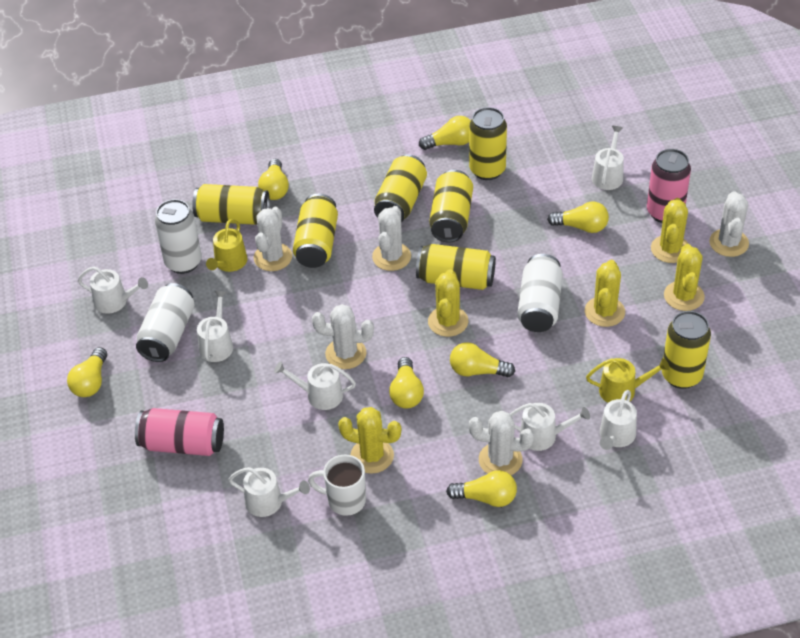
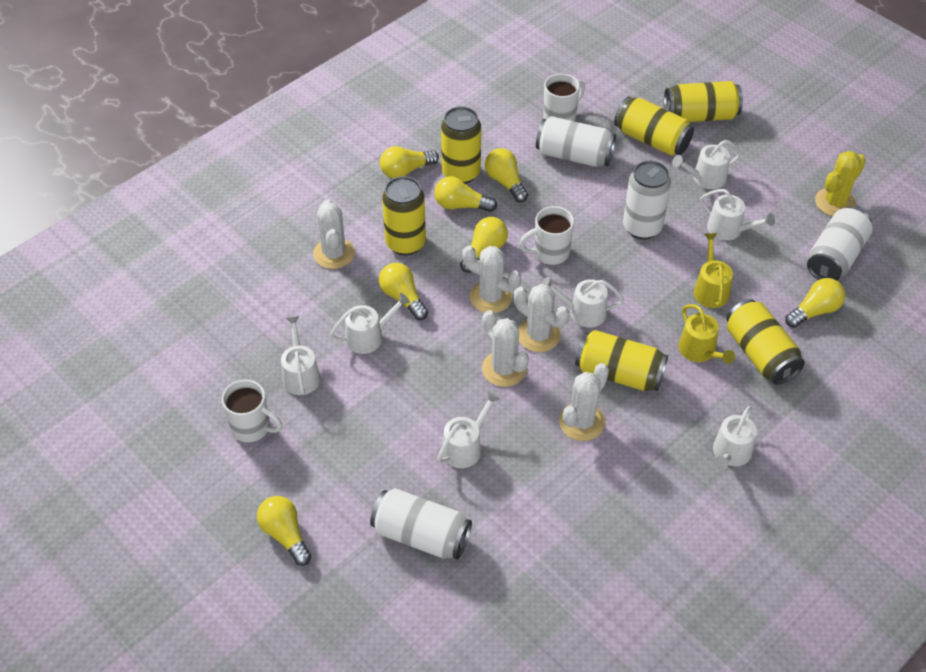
pink can: [135,408,224,456] [647,149,691,223] = 2 -> none = 0
white can: [136,283,195,362] [155,199,202,274] [517,254,563,332] = 3 -> [370,488,472,560] [536,116,616,167] [623,161,671,240] [807,207,873,280] = 4
white mug: [308,455,366,516] = 1 -> [222,379,282,442] [519,206,574,265] [543,73,585,121] = 3
yellow cactus: [338,407,401,474] [428,269,468,337] [585,260,625,327] [651,198,689,263] [664,244,705,311] = 5 -> [815,151,866,216] = 1
yellow can: [192,184,270,225] [293,194,338,268] [374,154,427,223] [416,244,496,290] [429,170,473,243] [469,107,507,180] [662,311,711,389] = 7 -> [382,176,426,255] [441,106,481,184] [575,330,668,391] [614,96,694,156] [664,81,743,122] [726,299,805,385] = 6

